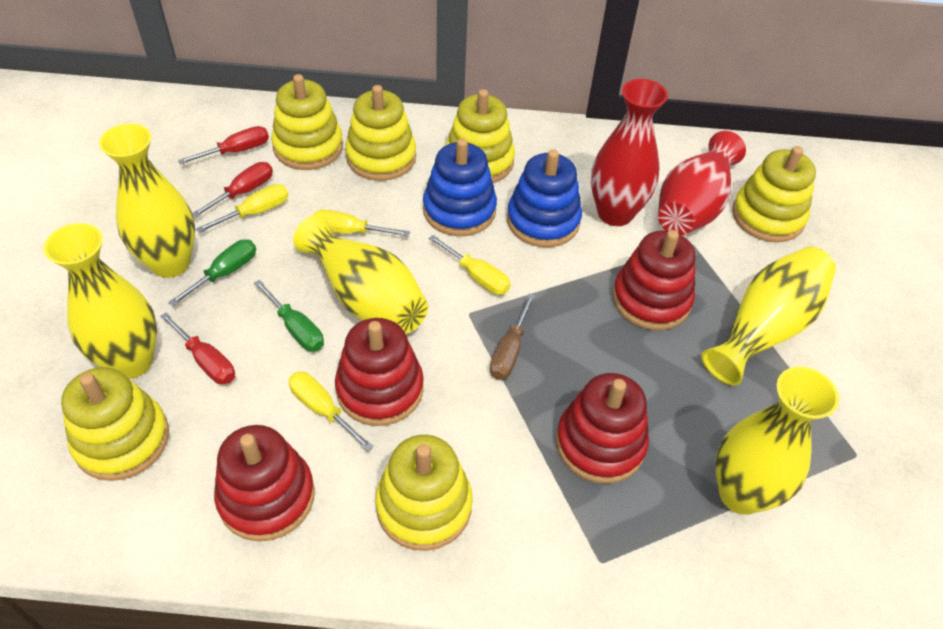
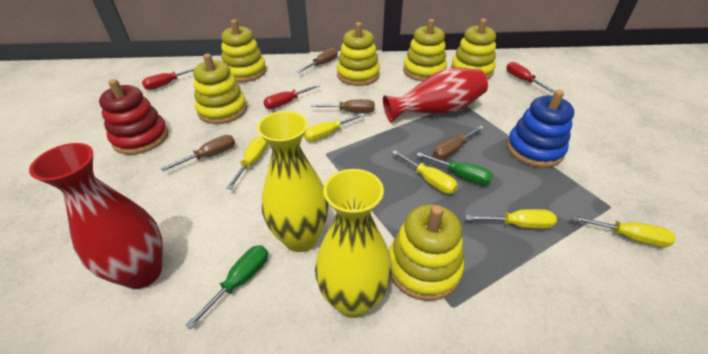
blue stacking toy: [423,138,497,236] [507,149,582,247] = 2 -> [507,90,574,168] = 1
brown screwdriver: [490,293,535,380] = 1 -> [161,135,235,171] [297,48,338,73] [311,99,375,113] [433,126,484,160] = 4
red stacking toy: [214,425,315,541] [335,318,424,426] [556,373,649,484] [612,230,696,330] = 4 -> [99,79,168,155] = 1
yellow screwdriver: [196,184,288,233] [289,372,374,451] [313,210,410,237] [429,235,511,295] = 4 -> [226,136,268,189] [304,113,365,141] [392,150,458,194] [465,209,557,229] [572,216,676,247] = 5
yellow vase: [44,223,157,379] [99,123,195,278] [293,215,428,334] [702,247,836,385] [715,366,839,515] = 5 -> [257,111,329,252] [315,169,392,318] = 2

